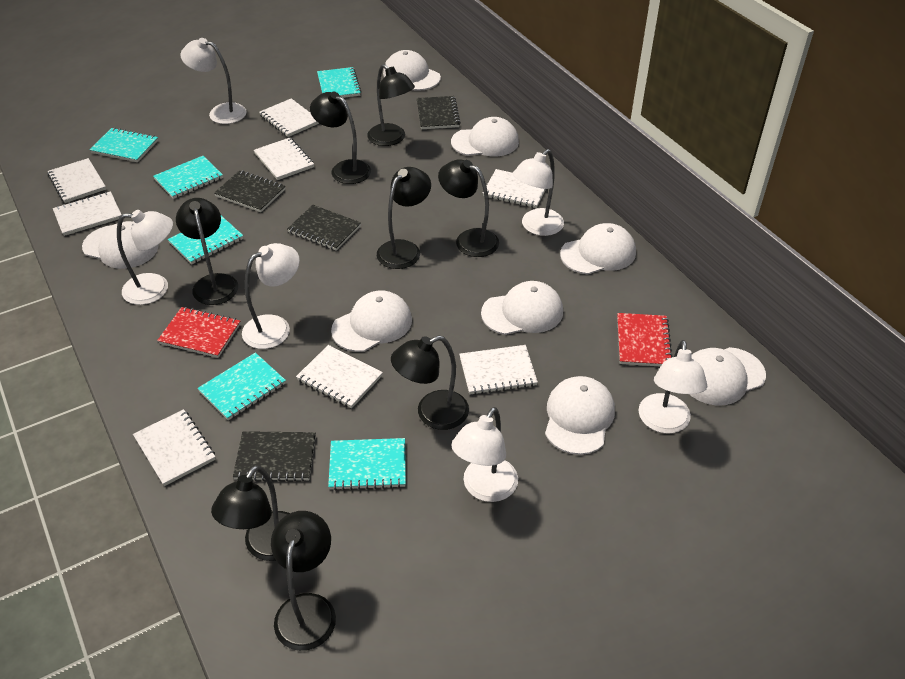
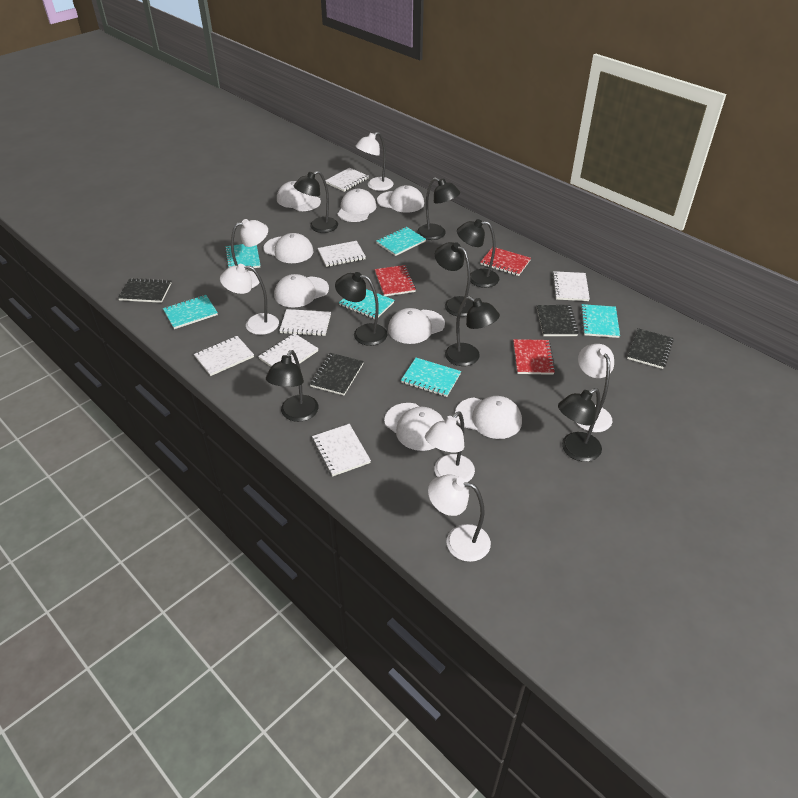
red notebook: [157,307,240,358] [617,313,672,367] = 2 -> [375,265,416,296] [480,247,531,276] [513,339,555,375] = 3
white notebook: [48,158,106,203] [53,191,122,236] [133,409,216,486] [254,138,314,180] [259,98,319,137] [296,345,383,408] [459,345,538,395] [483,169,546,208] = 8 -> [194,336,254,376] [258,333,319,367] [279,309,331,336] [312,424,371,477] [318,241,366,267] [325,168,369,192] [552,271,590,301] = 7

